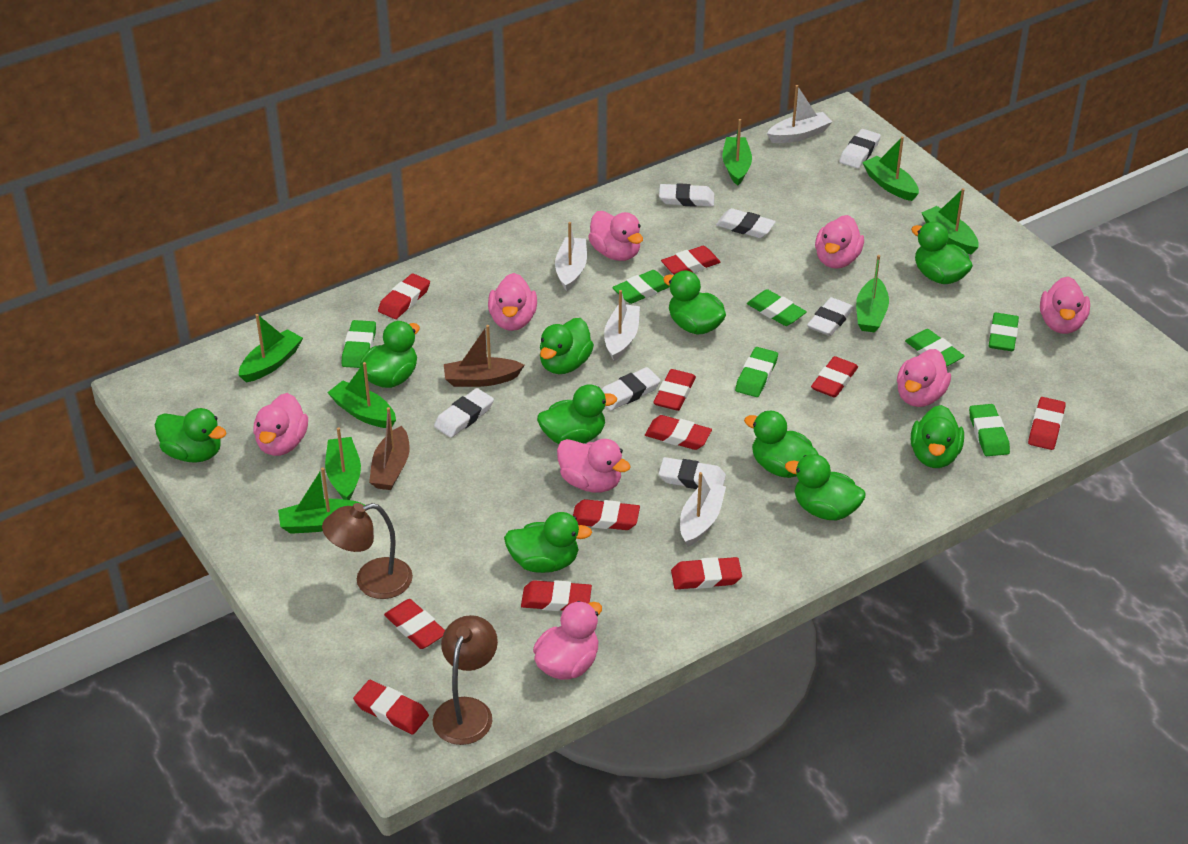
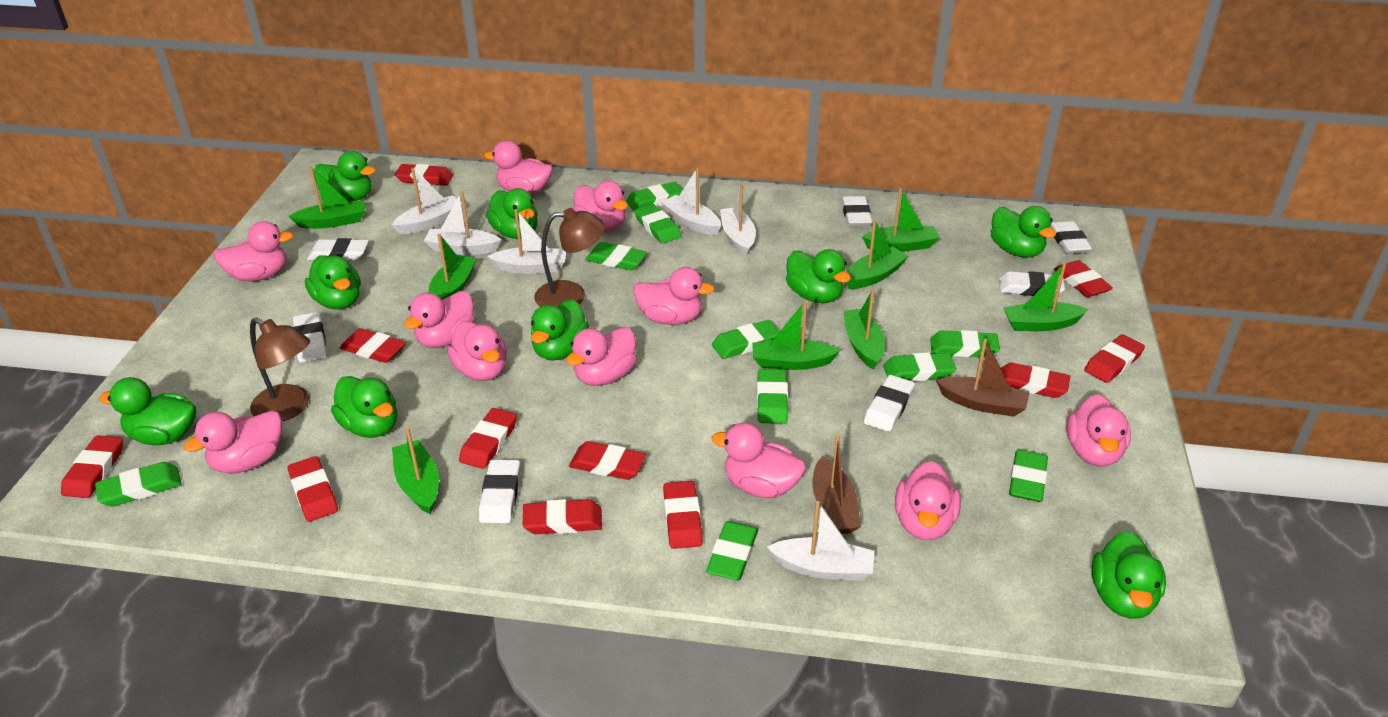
green duck: [155,408,227,463] [360,321,420,388] [504,512,592,573] [537,384,617,444] [540,318,594,374] [663,271,726,335] [744,411,819,478] [785,454,866,520] [911,222,973,284] [911,405,964,468] = 10 -> [99,377,196,445] [305,255,361,309] [313,151,376,201] [331,376,397,438] [486,188,538,239] [531,299,589,361] [786,249,851,303] [991,206,1056,257] [1092,531,1166,619] = 9
green eraser: [342,320,376,368] [612,270,670,304] [735,347,778,397] [747,289,807,326] [905,329,965,367] [969,404,1010,456] [989,313,1019,351] = 7 -> [95,462,182,507] [585,242,647,270] [626,182,683,211] [634,204,681,243] [706,521,758,580] [712,320,779,359] [757,369,788,424] [883,352,956,382] [930,330,1000,357] [1009,449,1048,502] = 10
pink duck: [253,393,308,456] [488,273,537,331] [533,601,602,680] [557,439,631,493] [588,211,643,261] [815,215,864,269] [897,349,951,407] [1040,277,1090,334] = 8 -> [183,410,282,474] [214,221,294,281] [404,291,475,348] [447,321,507,381] [484,141,553,195] [566,327,637,386] [573,181,628,231] [633,267,715,325] [711,422,806,498] [895,461,961,540] [1066,394,1131,467] = 11
white boat: [555,222,587,291] [604,290,640,361] [680,472,726,547] [767,85,832,143] = 4 -> [392,168,462,234] [424,191,502,255] [487,209,566,274] [661,168,721,236] [720,184,756,256] [767,501,875,581] = 6

